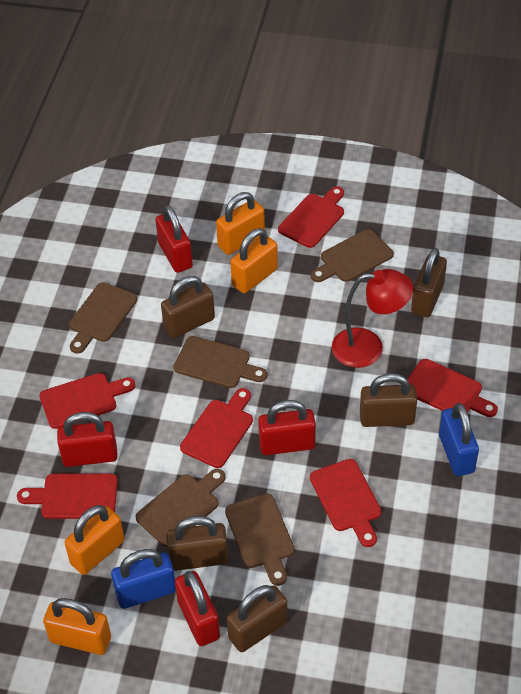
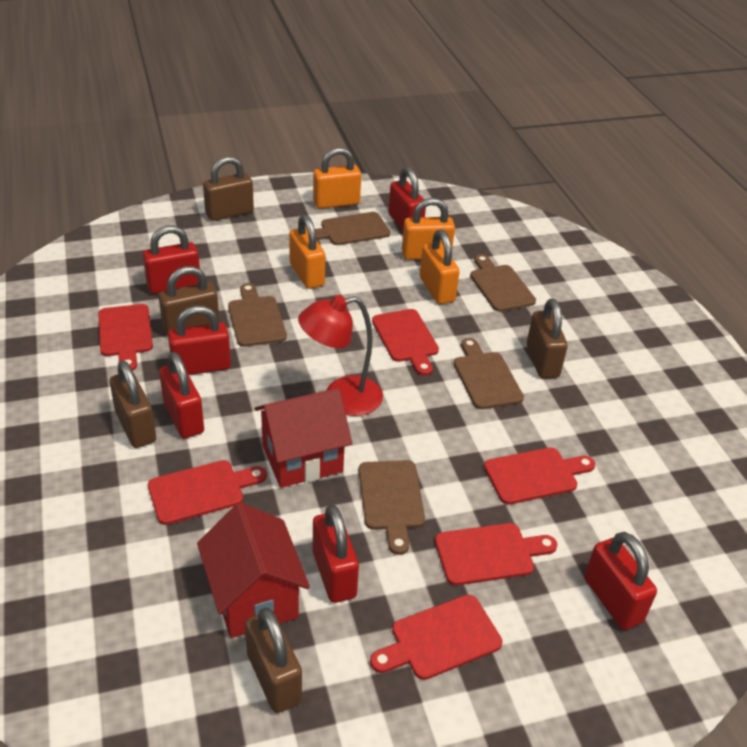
blue padlock: [111,549,176,609] [439,403,479,476] = 2 -> none = 0
red house: none = 0 -> [197,503,310,638] [254,388,352,488] = 2
red padlock: [57,412,118,467] [155,205,193,273] [175,571,220,646] [258,400,316,455] = 4 -> [143,226,200,294] [159,352,204,438] [168,306,231,375] [313,504,359,603] [388,166,426,230] [584,532,657,630] = 6

